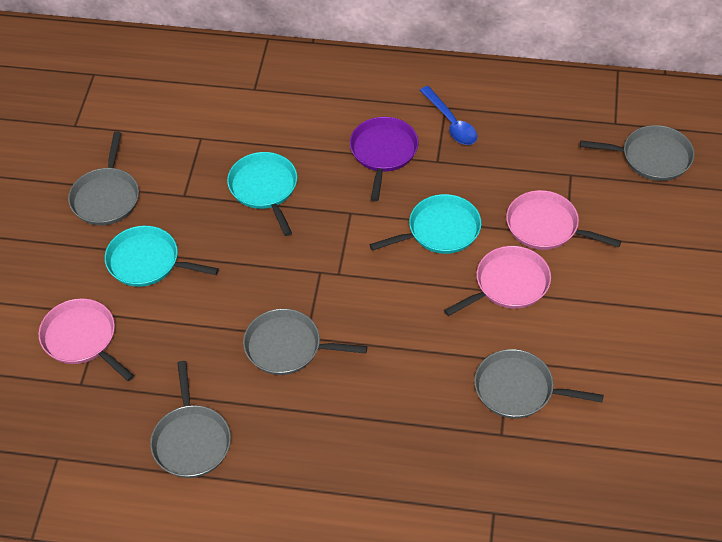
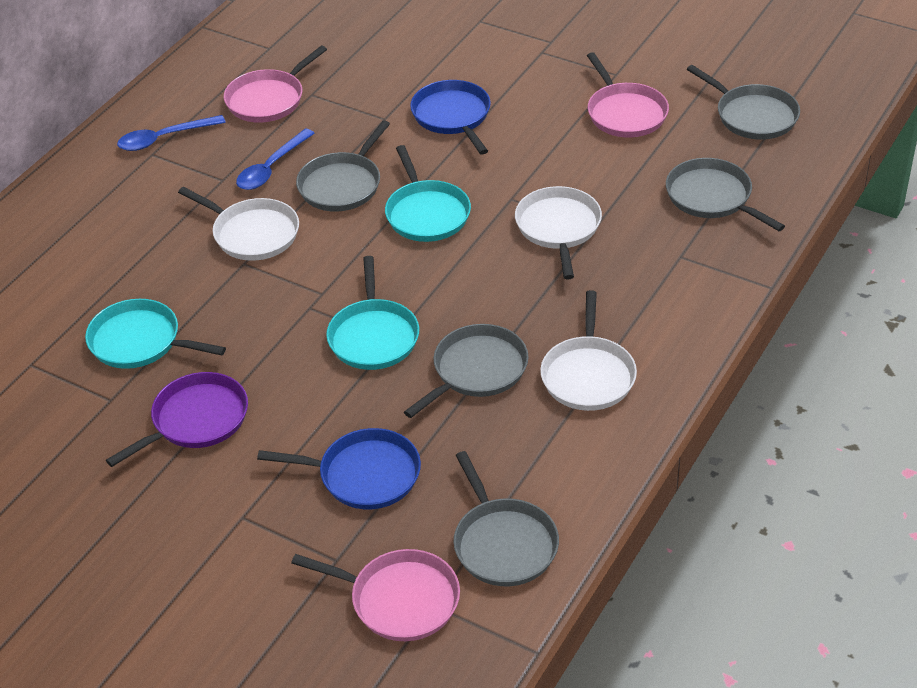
blue pan: none = 0 -> [257,428,421,509] [410,80,491,155] = 2
blue spoon: [420,86,477,145] = 1 -> [117,115,226,151] [236,128,315,190] = 2
white pan: none = 0 -> [178,187,299,261] [515,186,602,279] [540,290,637,411] = 3

